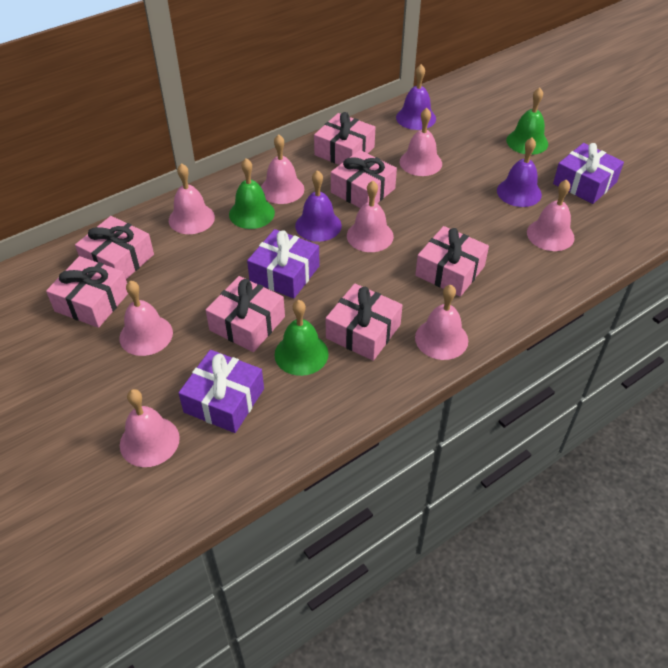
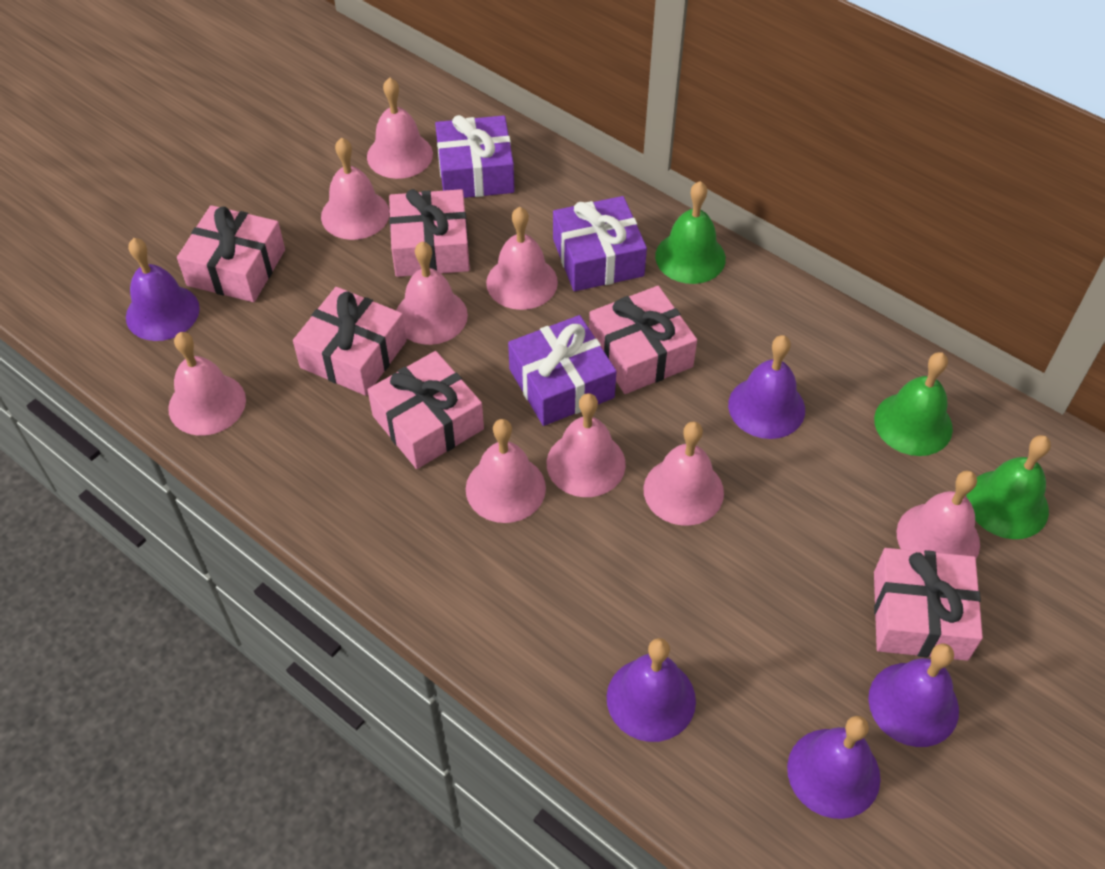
pink bell: [119,281,173,356] [120,389,180,467] [169,163,215,234] [261,134,304,204] [347,181,394,252] [400,108,442,176] [415,285,468,360] [527,179,575,251] = 8 -> [168,332,246,435] [321,138,390,240] [367,77,433,179] [396,241,468,345] [466,419,546,523] [486,207,558,310] [547,393,626,497] [644,422,724,525] [897,470,980,559] = 9
pink gift: [46,256,128,328] [75,216,154,279] [206,276,285,352] [314,112,375,165] [326,284,402,361] [331,150,397,208] [415,226,489,297] = 7 -> [177,205,285,302] [293,287,407,396] [367,351,484,469] [389,189,470,277] [589,286,697,394] [874,548,983,661] = 6
purple bell: [295,170,342,242] [396,64,436,130] [497,138,542,207] = 3 -> [126,238,200,341] [607,638,696,742] [728,335,805,439] [787,716,881,819] [868,643,959,747] = 5

